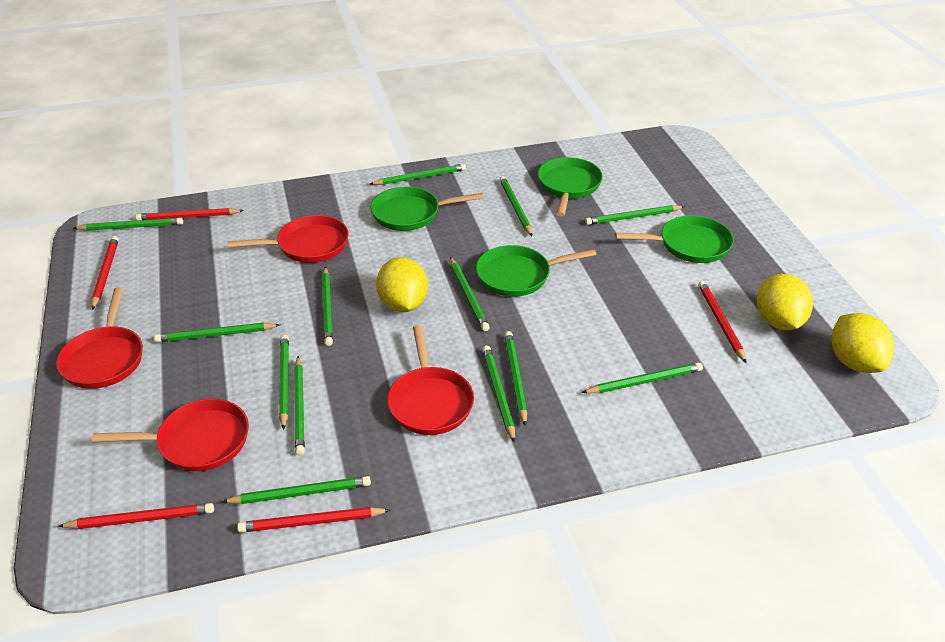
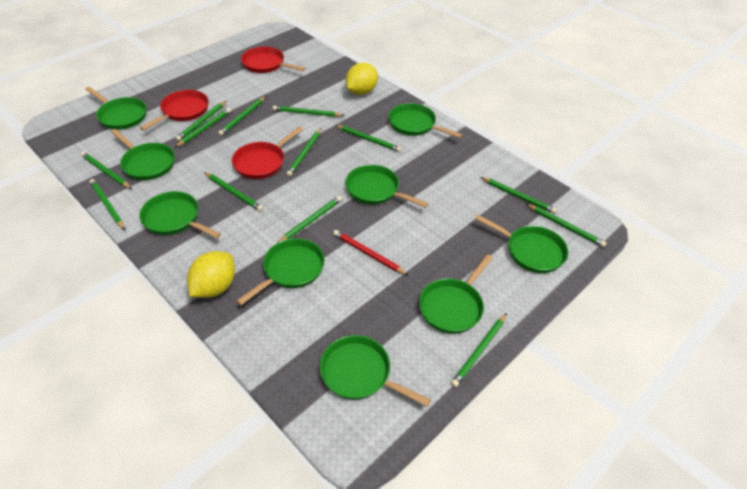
green pan: [371,187,483,231] [476,245,597,297] [538,157,603,217] [615,215,734,263] = 4 -> [85,87,147,130] [111,129,175,180] [139,191,221,238] [236,238,325,305] [320,335,431,407] [345,165,429,208] [388,103,462,138] [419,254,493,334] [475,215,568,273] = 9
red pan: [57,287,143,389] [92,399,249,471] [228,215,349,263] [387,325,474,435] = 4 -> [140,90,209,131] [232,126,303,179] [241,46,305,73] = 3
red pencil: [58,503,214,529] [91,236,119,310] [136,208,244,221] [237,507,390,533] [698,281,747,364] = 5 -> [333,230,408,275] = 1
yellow lemon: [376,257,428,312] [757,274,813,330] [832,313,894,373] = 3 -> [187,251,235,298] [346,63,378,95] = 2

